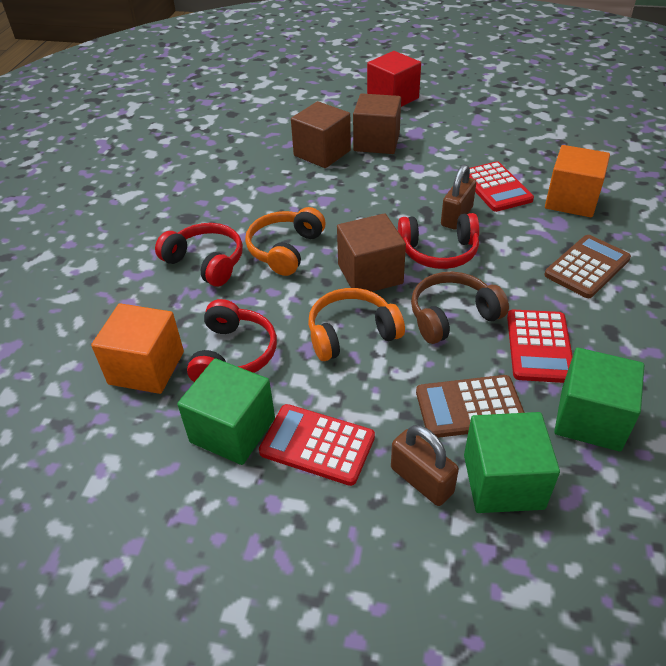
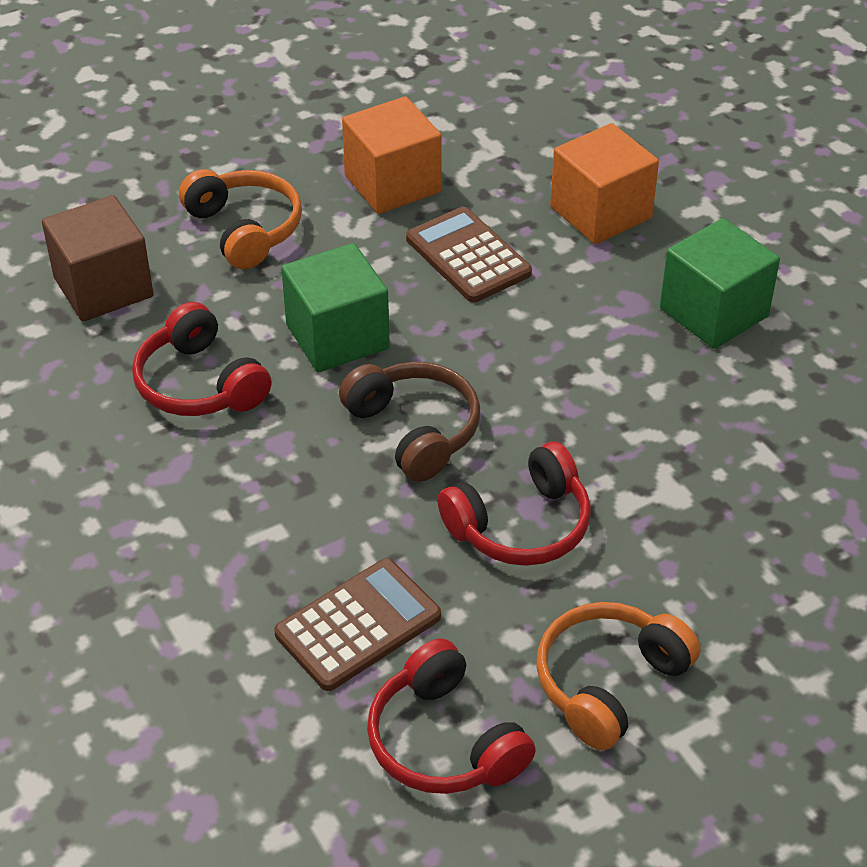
brown cube: [291,101,351,168] [337,213,406,292] [353,93,401,154] = 3 -> [42,195,154,322] = 1
brown padlock: [391,425,459,506] [441,164,476,230] = 2 -> none = 0
green cube: [177,358,275,465] [464,412,560,513] [554,347,644,452] = 3 -> [281,243,390,372] [660,218,780,349] = 2
red calculator: [259,404,375,486] [469,161,534,212] [507,310,573,383] = 3 -> none = 0
red cube: [367,51,421,107] = 1 -> none = 0

